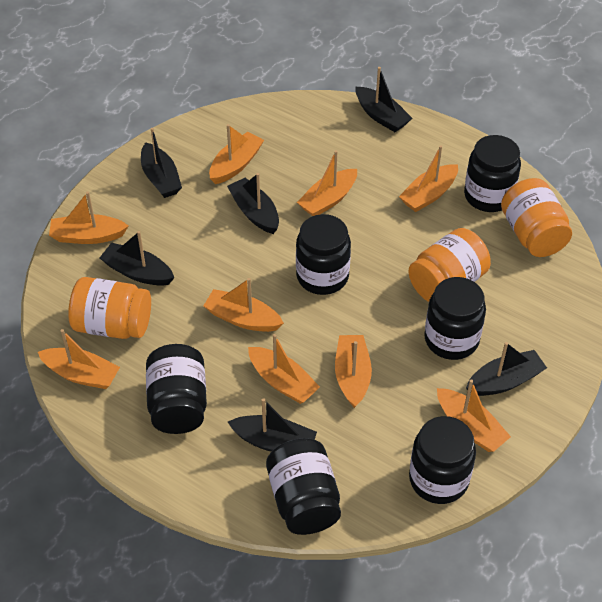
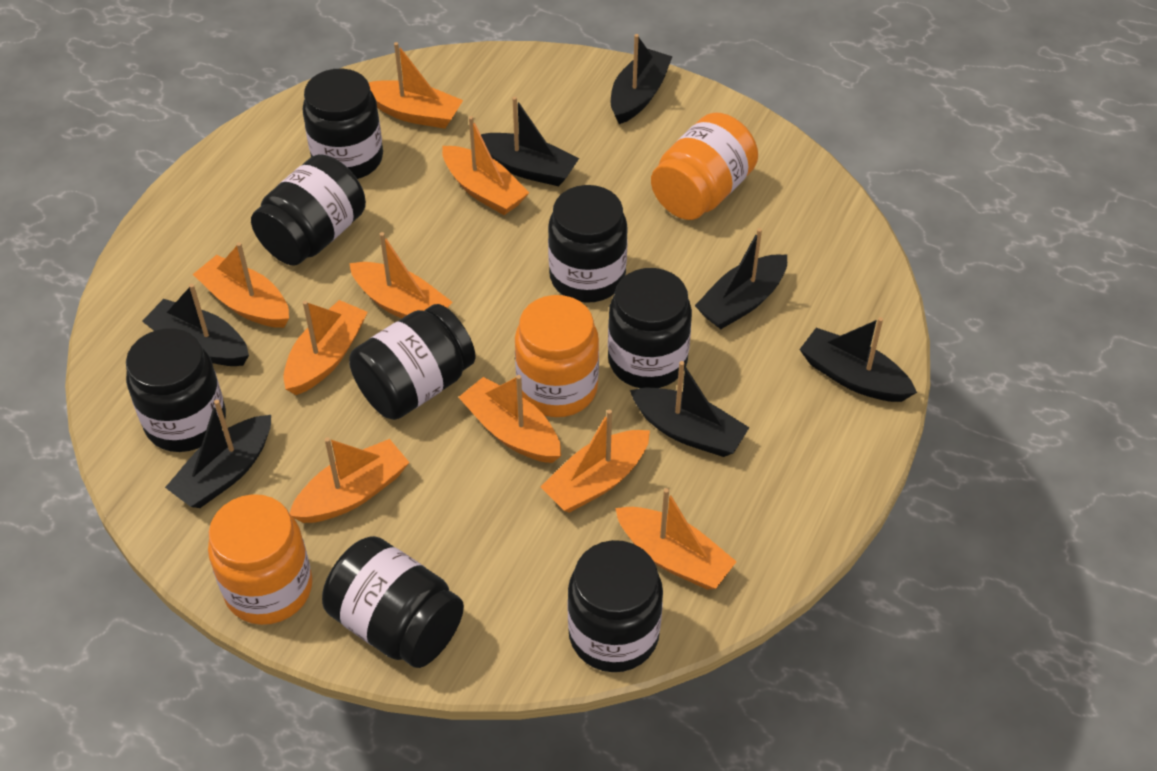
black boat: [100,231,174,286] [141,128,182,198] [227,173,279,234] [228,398,317,452] [355,67,412,132] [466,342,547,396] = 6 -> [142,284,249,366] [165,400,271,508] [481,97,579,186] [611,34,673,124] [630,361,750,457] [695,228,787,329] [799,317,917,402] = 7
black jar: [146,344,207,434] [266,438,341,535] [296,214,351,295] [409,416,476,504] [424,277,486,360] [464,135,521,212] = 6 -> [126,328,226,452] [251,154,366,265] [302,69,383,179] [322,536,464,668] [349,304,476,420] [548,185,628,303] [568,540,663,672] [608,268,692,388] = 8

